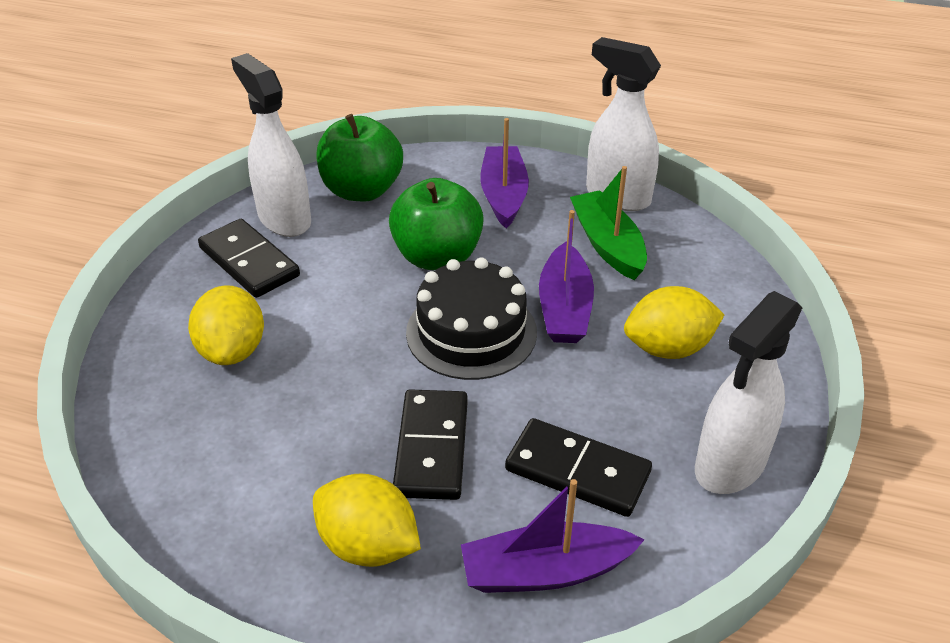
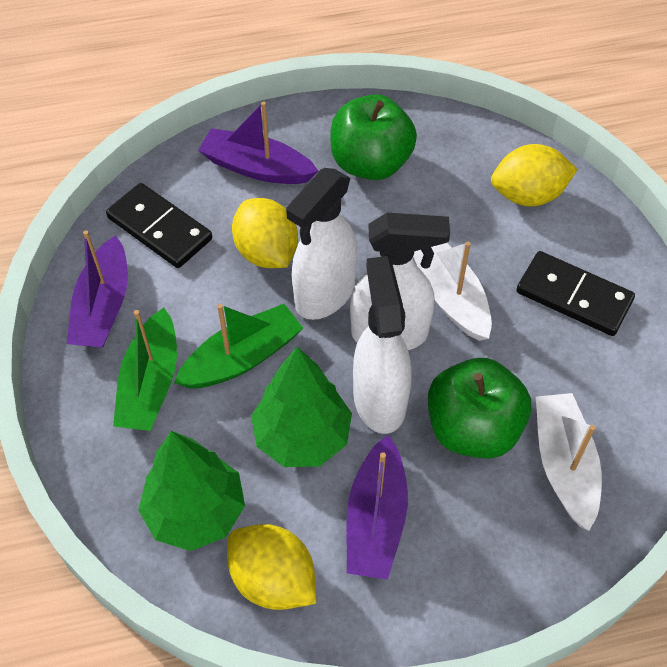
black cake: [406,257,537,380] = 1 -> none = 0
black domino: [198,219,300,298] [393,389,468,500] [505,418,652,517] = 3 -> [106,183,212,268] [517,251,635,336] = 2
green boat: [570,166,647,280] = 1 -> [113,308,177,431] [174,304,303,388] = 2
green tree: none = 0 -> [138,431,245,551] [251,347,352,467] = 2
white boat: none = 0 -> [413,242,492,341] [536,393,602,531] = 2

